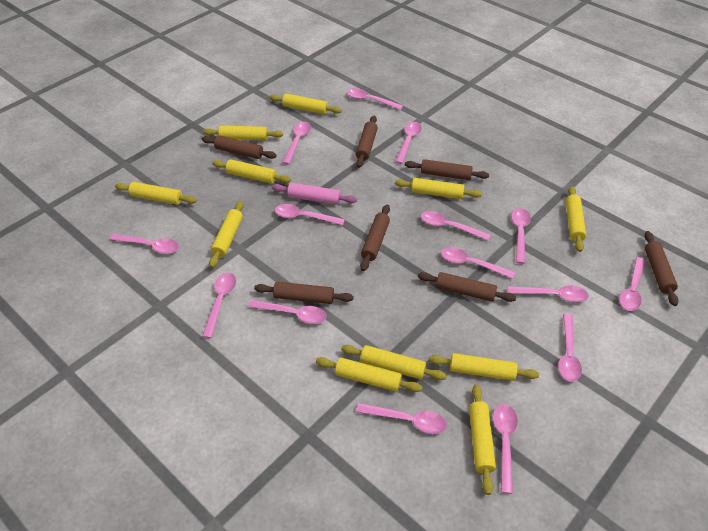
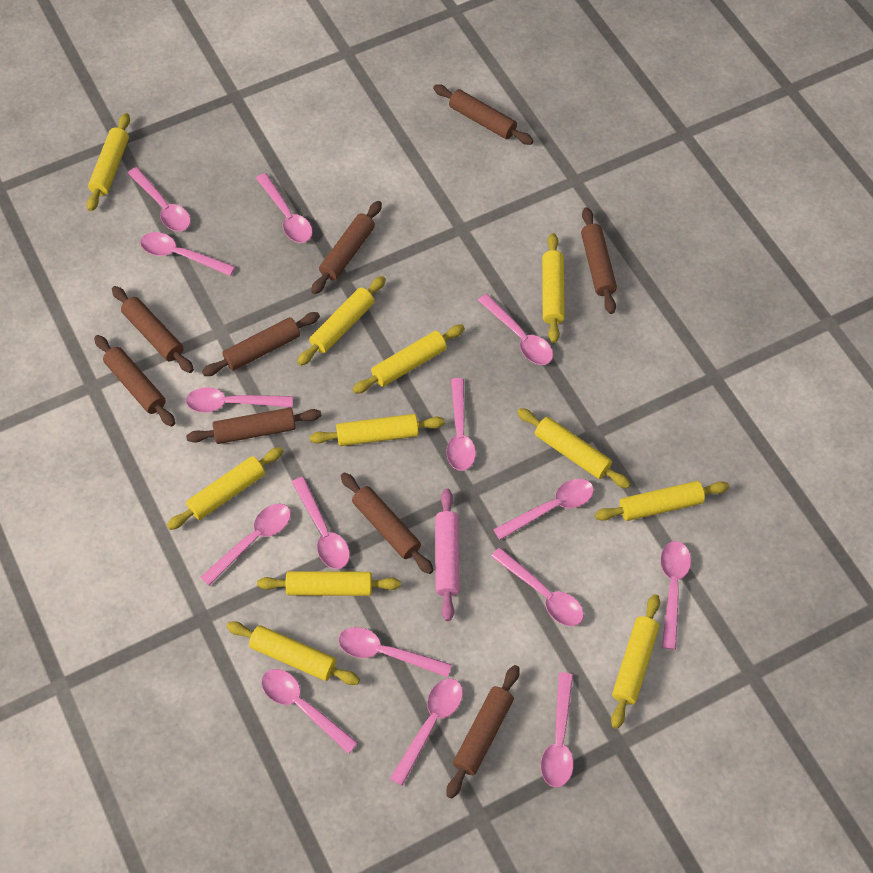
brown rolling pin: [202,136,277,159] [254,282,354,304] [356,116,378,168] [360,204,390,271] [405,159,489,180] [418,272,516,302] [645,231,678,306] = 7 -> [94,335,175,427] [112,286,194,373] [186,408,321,444] [202,312,320,376] [311,201,382,294] [341,472,433,574] [433,84,533,145] [446,665,519,799] [581,207,617,314] = 9

